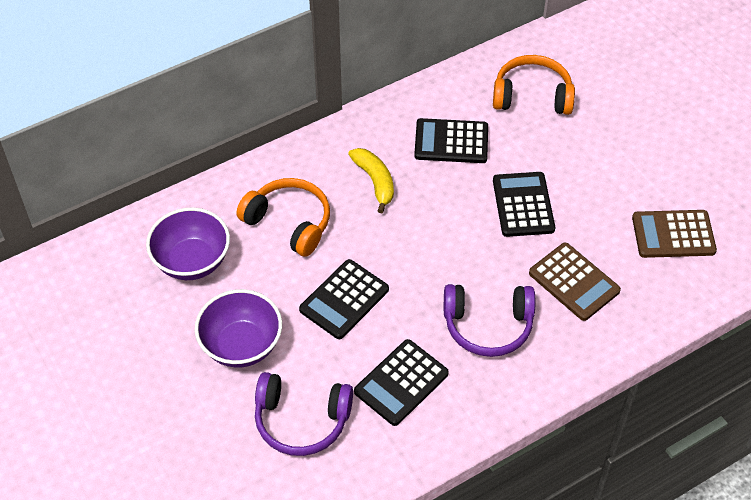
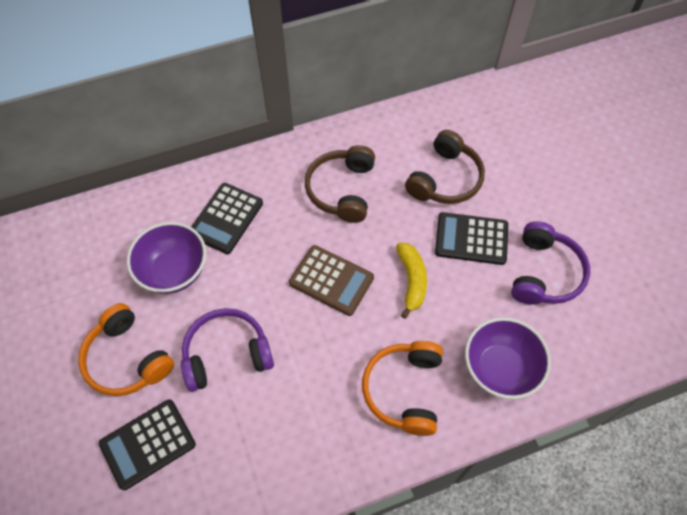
black calculator: [299,259,389,339] [354,339,449,426] [414,118,488,163] [493,172,555,237] = 4 -> [99,399,196,490] [191,183,263,254] [435,212,508,265] = 3
brown calculator: [529,242,621,321] [632,210,717,258] = 2 -> [289,245,374,316] = 1
brown headphones: none = 0 -> [305,145,375,223] [405,130,485,204] = 2

